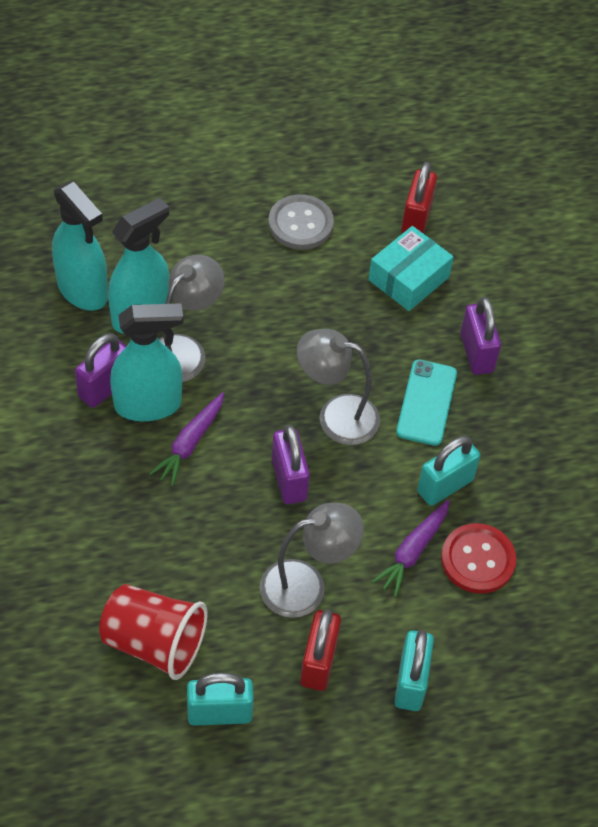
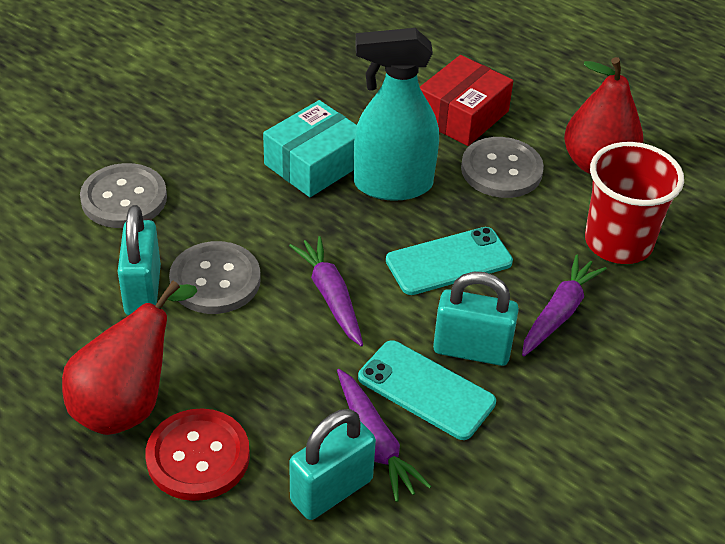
grey button: [268,194,334,250] = 1 -> [80,163,167,228] [169,241,261,314] [461,137,544,198] = 3
grey lamp: [158,255,225,382] [260,503,364,618] [297,329,380,445] = 3 -> none = 0
purple carrot: [149,392,224,486] [372,499,450,597] = 2 -> [289,236,363,347] [337,369,432,502] [522,254,607,356] = 3
purple padlock: [75,333,126,408] [272,425,310,504] [460,297,501,375] = 3 -> none = 0
red box: none = 0 -> [420,55,513,146] = 1
red padlock: [300,610,341,691] [401,162,437,234] = 2 -> none = 0
red pear: none = 0 -> [62,281,198,435] [564,57,644,174] = 2
turquoise phone: [396,359,457,446] = 1 -> [358,340,496,440] [386,227,513,295] = 2
turquoise spray bottle: [52,182,108,311] [108,197,170,334] [110,303,183,421] = 3 -> [354,28,439,201] = 1

